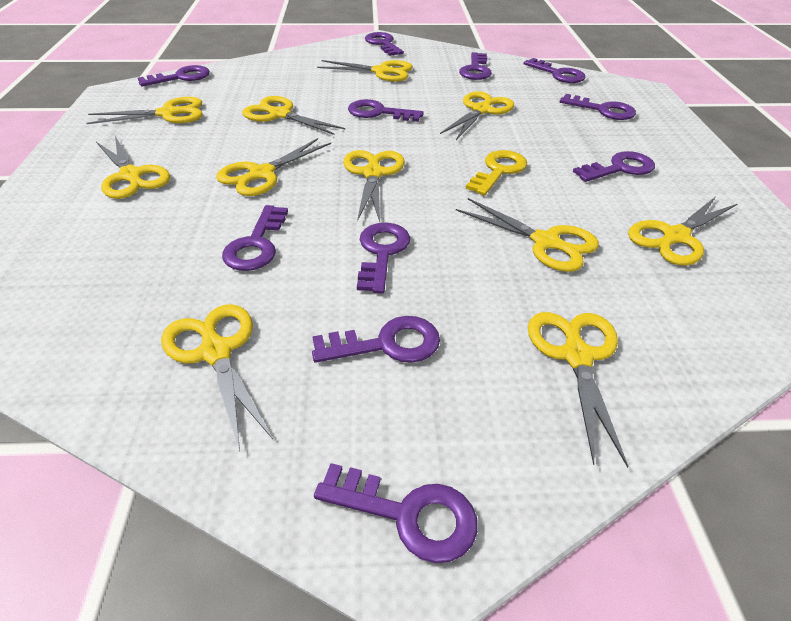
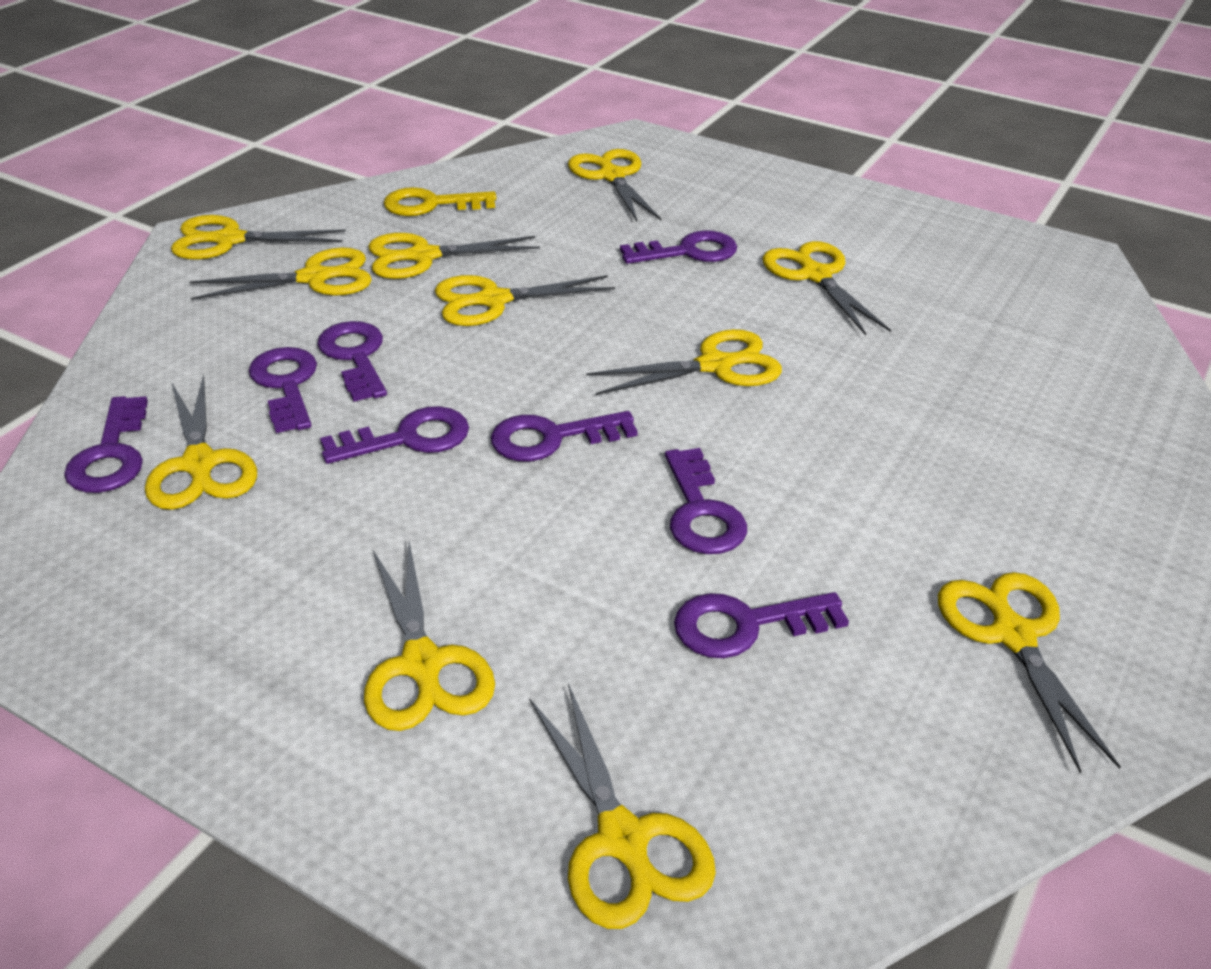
purple key: [138,65,210,87] [222,205,288,271] [312,316,440,363] [314,463,478,563] [348,99,424,122] [357,223,410,293] [365,32,404,56] [459,52,492,80] [524,58,586,83] [560,94,636,120] [573,151,655,182] = 11 -> [64,396,148,493] [249,347,317,433] [317,321,387,402] [320,406,469,464] [491,411,638,462] [620,230,737,264] [665,448,747,554] [674,592,849,658] = 8

